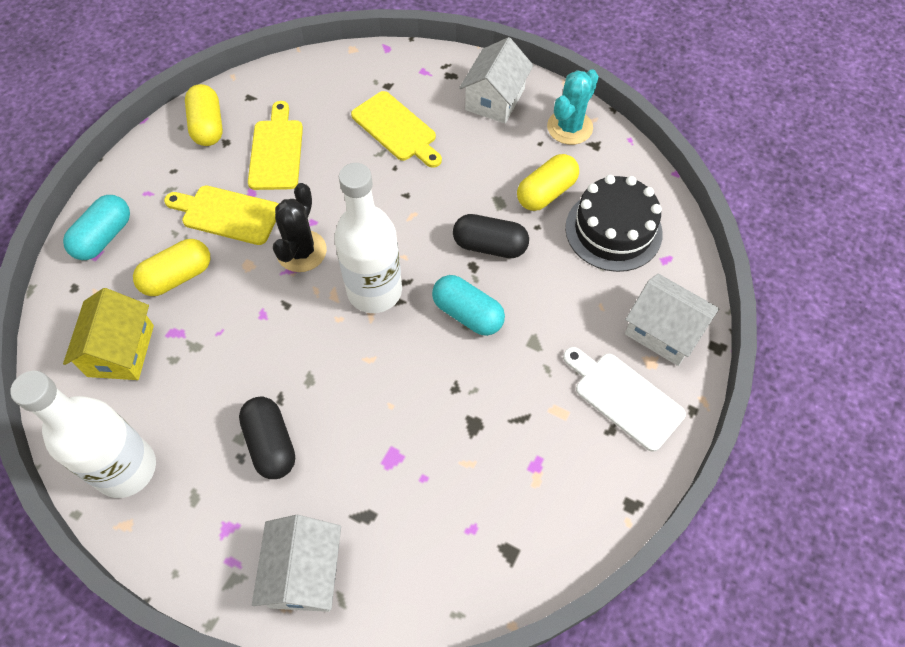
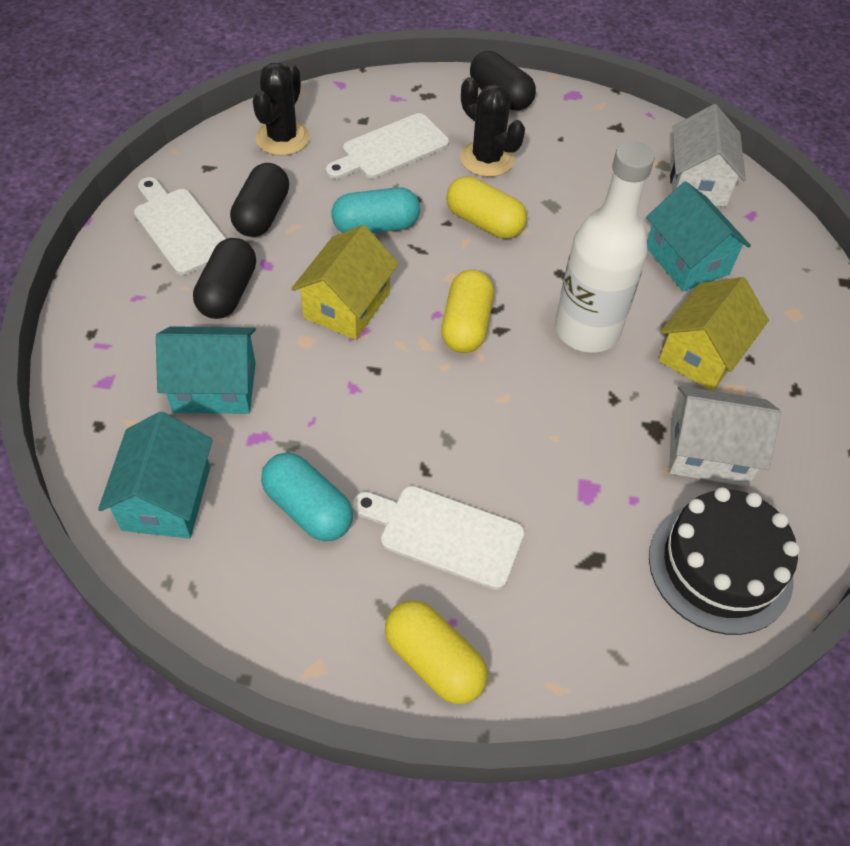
black cactus: [273,183,327,272] = 1 -> [253,63,310,156] [460,77,525,177] = 2
black capsule: [239,397,295,479] [453,214,529,258] = 2 -> [193,238,256,319] [230,163,289,237] [470,51,536,110] = 3
turquoise cactus: [547,69,599,145] = 1 -> none = 0
turquoise house: none = 0 -> [98,411,213,539] [156,326,256,414] [646,181,751,292] = 3
white bottle: [10,371,156,498] [334,163,402,313] = 2 -> [555,142,655,353] = 1
white cutting board: [563,347,686,452] = 1 -> [134,177,226,275] [326,113,449,179] [352,486,525,590] = 3
white house: [252,515,341,612] [459,37,534,123] [625,274,720,366] = 3 -> [669,386,781,486] [670,104,746,207] = 2
yellow cutting board: [164,185,278,245] [248,101,303,190] [351,91,442,168] = 3 -> none = 0
yellow house: [63,288,154,380] = 1 -> [291,225,399,340] [658,277,769,391] = 2

